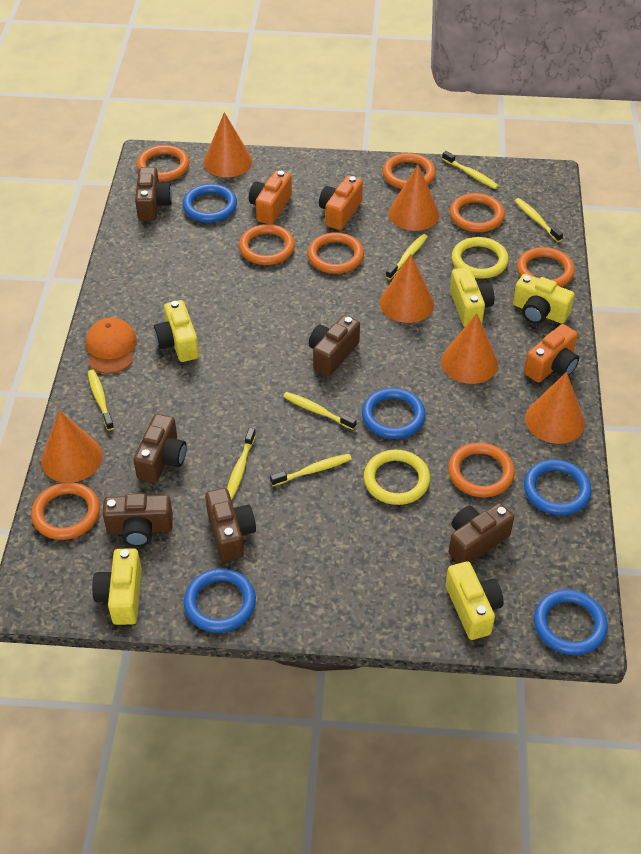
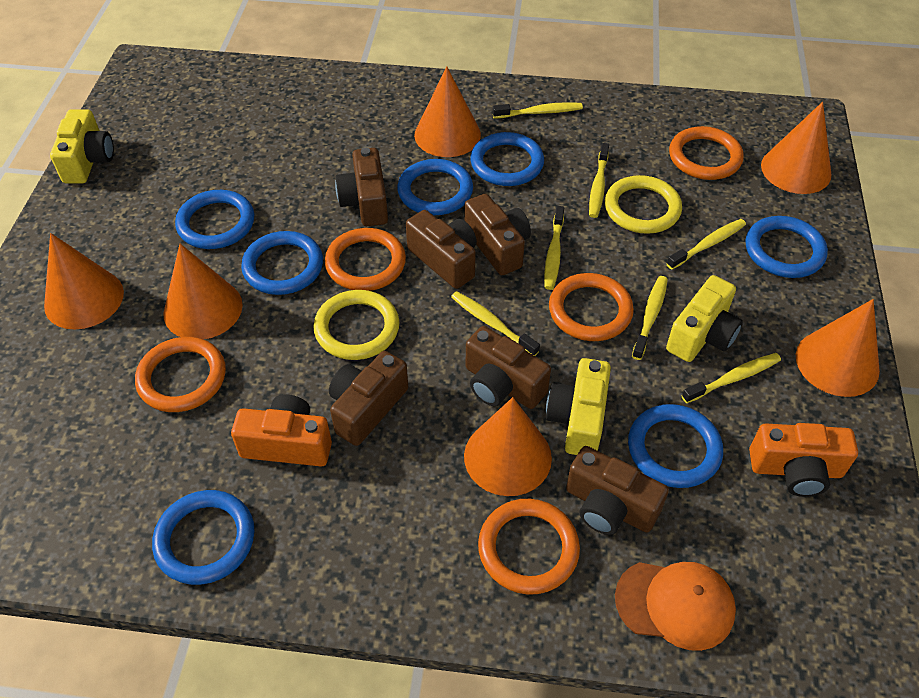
blue ring: [183,184,237,223] [184,569,256,632] [362,388,426,439] [524,459,591,515] [534,589,608,655] = 5 -> [152,490,255,585] [175,190,254,249] [241,231,323,295] [397,159,473,215] [470,132,544,186] [628,404,723,488] [746,216,828,278] = 7
orange camera: [249,170,292,224] [319,176,363,230] [524,324,579,383] = 3 -> [231,394,332,466] [749,423,858,497] = 2
orange ring: [31,482,100,540] [137,145,189,182] [239,224,295,265] [307,232,364,274] [383,153,436,189] [448,443,515,497] [450,193,505,232] [517,247,575,287] = 8 -> [135,337,226,412] [325,228,406,291] [478,499,580,595] [549,273,634,341] [669,126,744,180] = 5
yellow camera: [92,548,142,625] [154,300,199,362] [445,561,504,640] [450,267,494,327] [513,274,575,324] = 5 -> [50,109,114,183] [546,358,611,455] [666,275,743,362] = 3

